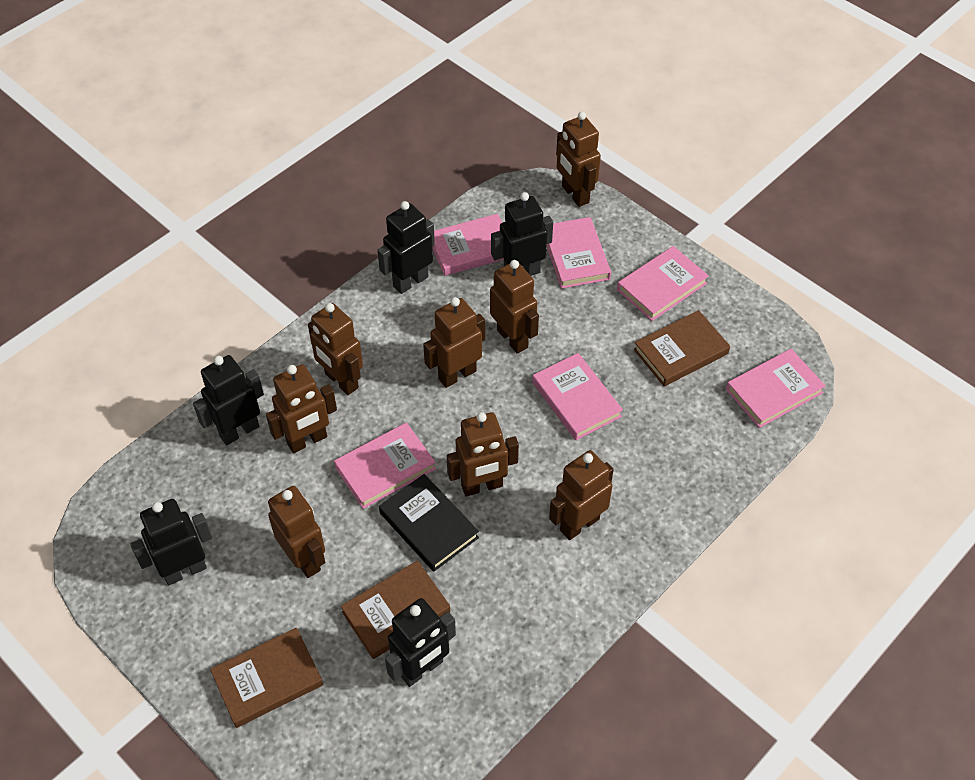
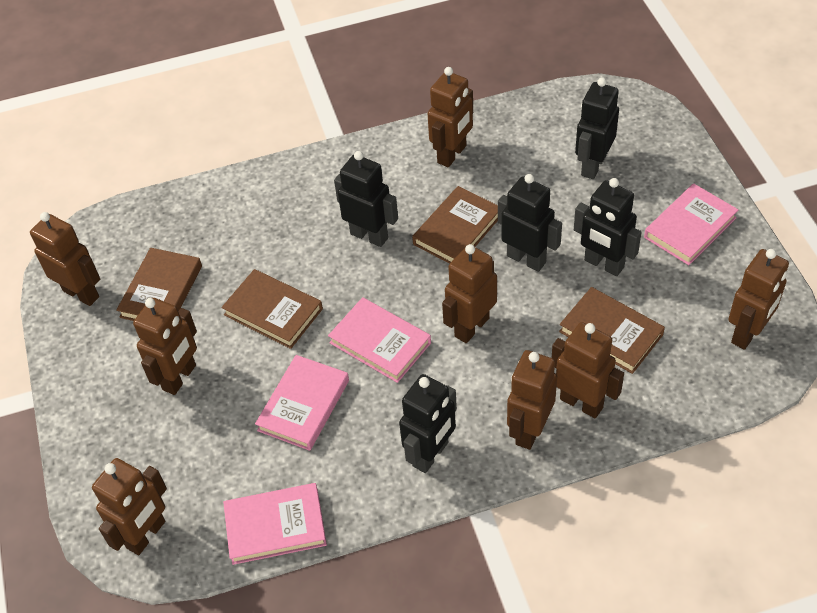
black book: [379,474,479,572] = 1 -> none = 0
brown book: [210,628,323,728] [341,560,450,659] [634,310,730,386] = 3 -> [116,248,202,321] [221,269,323,349] [412,186,498,264] [559,287,665,374] = 4
pink book: [334,422,436,509] [432,214,504,276] [532,353,623,440] [547,217,611,289] [617,246,709,321] [726,349,826,428] = 6 -> [223,483,327,565] [255,355,349,451] [328,297,431,383] [644,183,738,265] = 4

